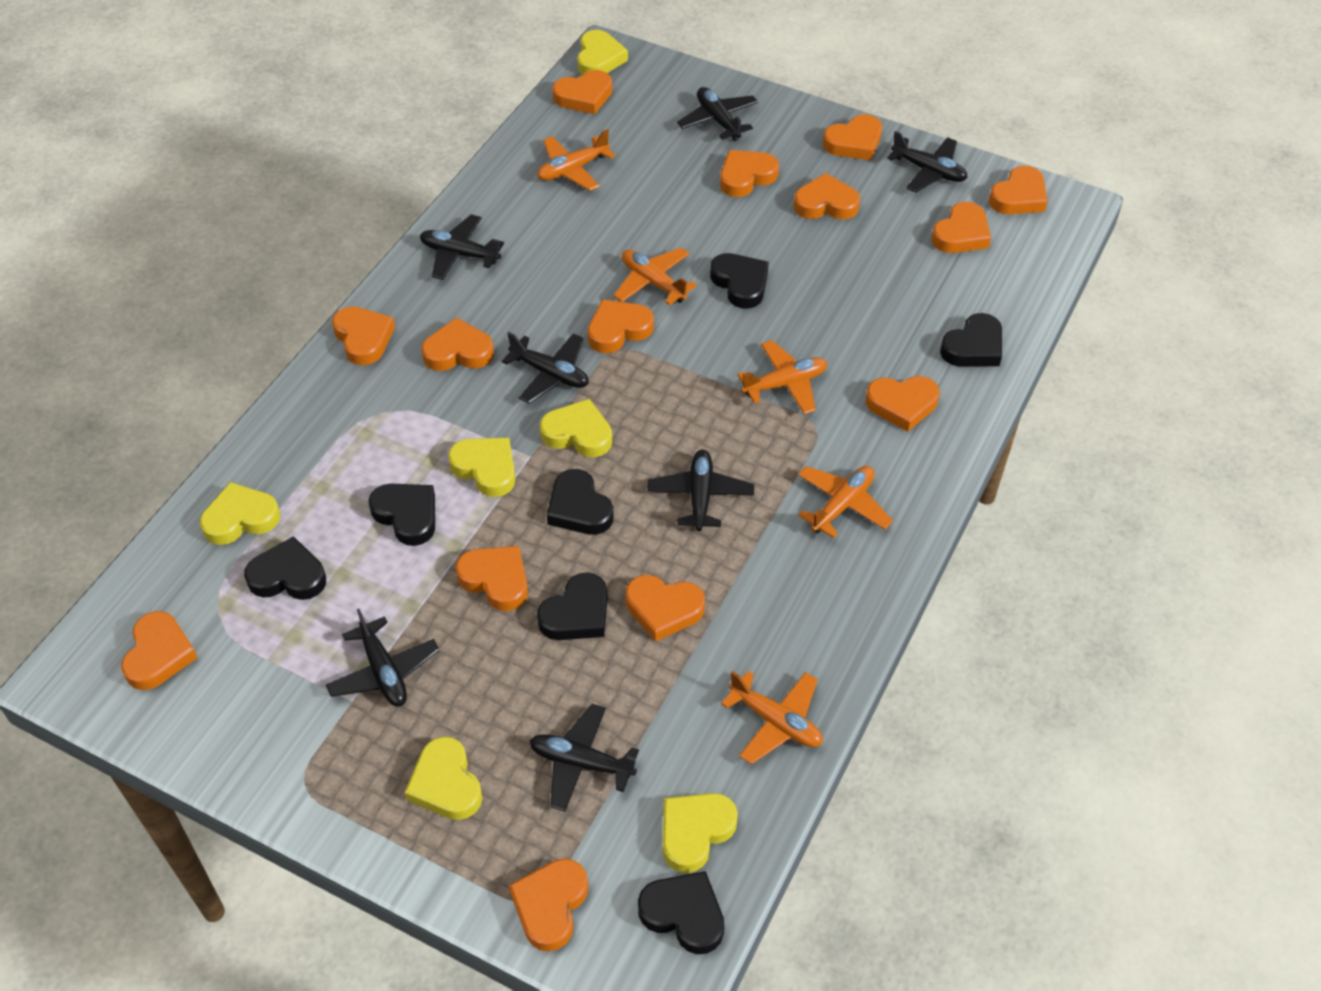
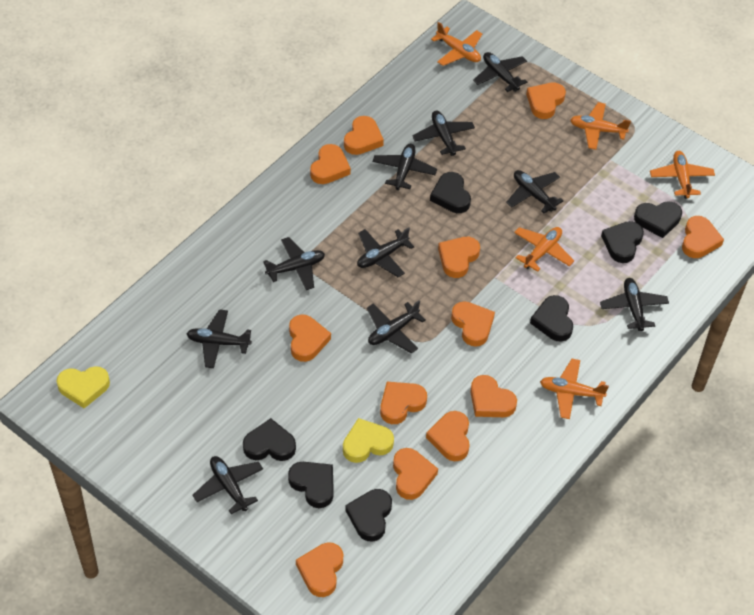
black plane: [326,609,439,706] [420,214,504,280] [502,332,589,404] [530,704,639,812] [647,450,754,531] [677,87,758,141] [887,131,968,193] = 7 -> [186,309,252,368] [192,456,263,514] [263,237,325,290] [357,227,414,277] [367,300,426,353] [373,144,437,190] [412,111,475,156] [473,52,527,92] [506,170,563,213] [600,278,669,331] = 10
orange heart: [121,611,198,690] [332,306,395,365] [421,318,494,371] [456,546,528,611] [509,859,588,952] [552,70,612,114] [588,299,654,353] [626,575,705,642] [720,150,779,197] [794,173,860,219] [823,114,882,161] [866,376,940,432] [932,202,991,253] [989,166,1048,214] = 14 -> [289,314,331,362] [296,542,343,597] [310,144,351,184] [344,116,384,155] [380,382,427,424] [393,448,438,500] [426,411,470,461] [438,237,480,278] [451,301,495,347] [470,375,517,417] [526,83,566,119] [682,216,724,258] = 12
yellow heart: [200,482,280,545] [405,736,482,820] [448,438,516,497] [540,399,612,457] [577,30,628,75] [663,793,738,873] = 6 -> [57,366,110,408] [343,418,394,463] = 2

